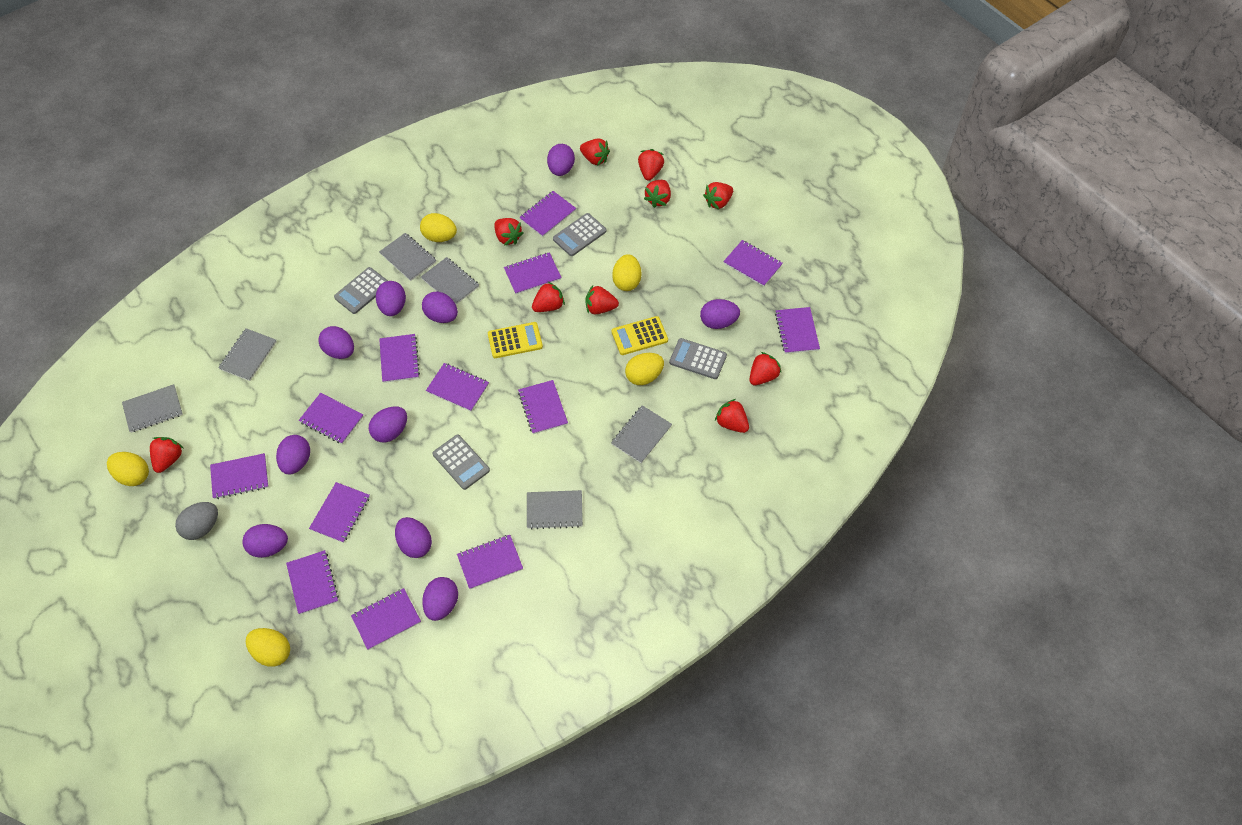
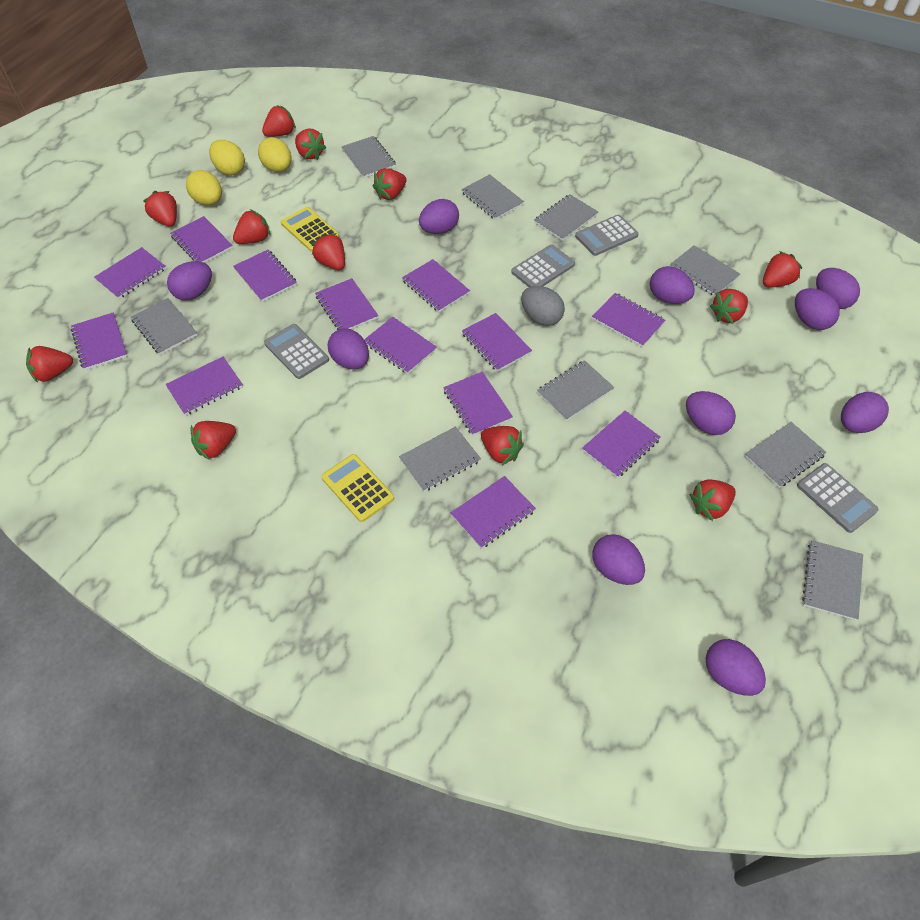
grey notebook: [122,384,183,433] [218,328,277,381] [379,233,436,281] [421,257,479,305] [527,490,583,529] [611,405,672,463] = 6 -> [131,298,197,355] [342,136,396,178] [399,426,481,492] [461,174,524,220] [534,194,598,241] [537,360,614,421] [670,245,740,296] [745,422,827,488] [802,540,863,620] = 9
red strawberry: [150,437,183,473] [494,218,523,246] [532,282,565,312] [580,138,610,166] [585,285,619,314] [638,149,664,181] [644,180,671,208] [703,182,733,210] [715,399,749,433] [749,352,781,385] = 10 -> [26,346,73,383] [143,191,177,227] [191,421,236,460] [233,209,270,244] [262,105,296,137] [295,129,326,160] [312,233,345,270] [373,168,407,200] [481,426,524,465] [690,479,736,521] [710,289,748,324] [763,251,802,287] = 12
yellow egg: [107,452,149,486] [246,628,290,667] [420,213,457,242] [612,254,641,291] [625,353,664,385] = 5 -> [186,170,222,205] [209,140,245,175] [258,137,292,172] = 3

